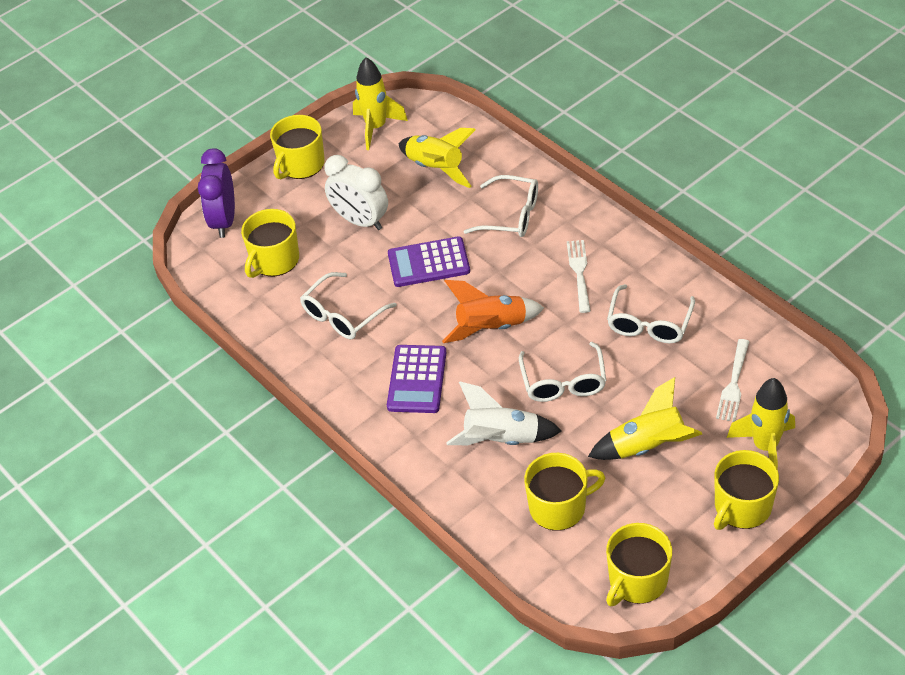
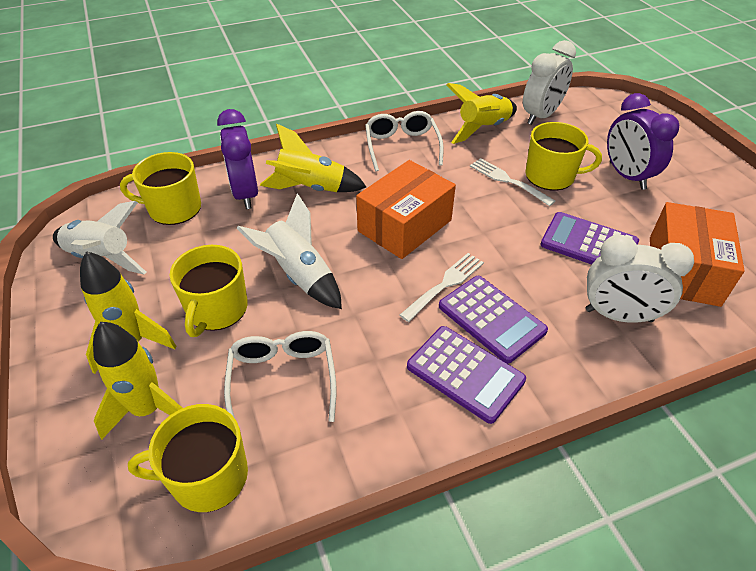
orange box: none = 0 -> [356,160,456,259] [650,202,745,307] = 2
orange rocket: [442,280,544,343] = 1 -> none = 0
purple calculator: [387,345,446,413] [388,236,470,287] = 2 -> [407,326,526,424] [439,276,548,364] [540,212,639,265] = 3
purple clock: [198,149,235,238] = 1 -> [217,109,258,209] [607,93,679,190] = 2
white clock: [324,155,388,230] = 1 -> [523,40,576,125] [586,234,694,323] = 2
white glasses: [300,272,397,339] [463,175,538,237] [519,342,606,402] [607,284,695,344] = 4 -> [224,331,337,422] [365,111,444,171] = 2
white rocket: [446,381,562,445] = 1 -> [53,201,147,275] [236,193,342,309] = 2
yellow mug: [241,209,299,278] [270,115,325,179] [524,453,605,531] [606,523,672,606] [714,450,779,530] = 5 -> [120,152,201,225] [128,404,248,512] [170,245,248,337] [525,122,602,190] = 4

